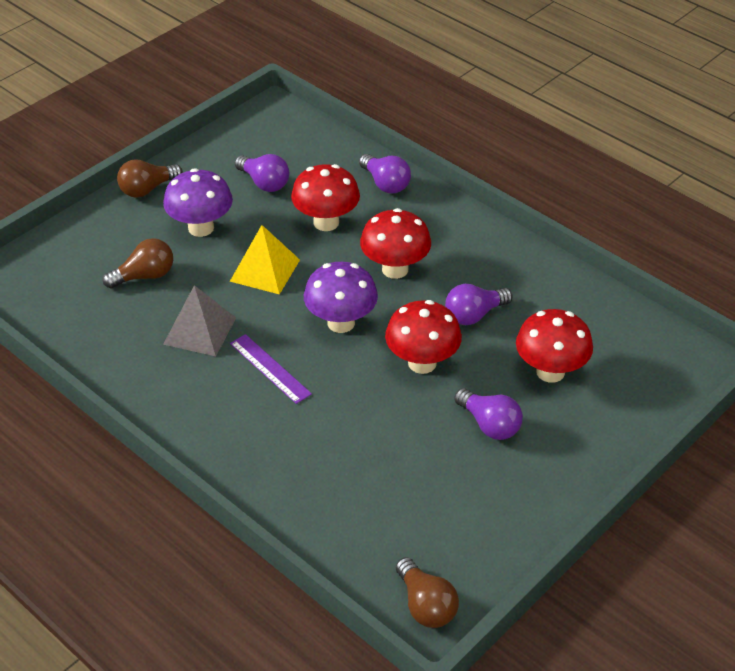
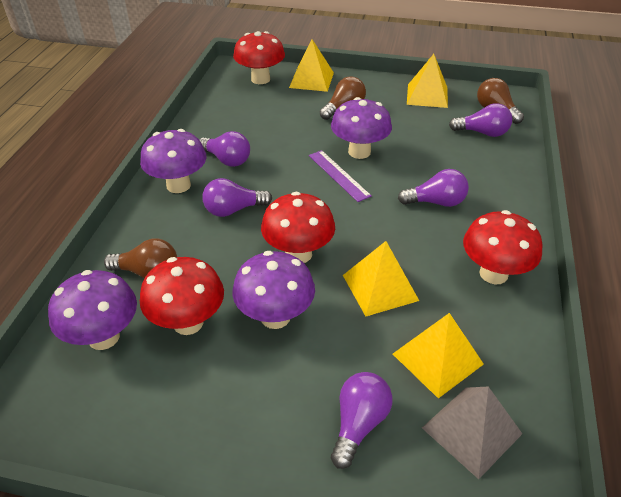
purple light bulb: [235,154,289,192] [359,154,411,193] [445,284,512,325] [454,388,523,440] = 4 -> [199,131,250,167] [202,178,272,217] [331,372,393,469] [398,169,469,207] [449,103,512,137] = 5
purple mushroom: [163,168,233,237] [304,262,378,333] = 2 -> [48,270,137,350] [140,129,207,193] [232,251,315,329] [331,97,392,159] = 4
yellow pyramid: [230,225,300,295] = 1 -> [289,39,334,92] [343,241,419,316] [393,313,484,398] [407,54,448,108] = 4

